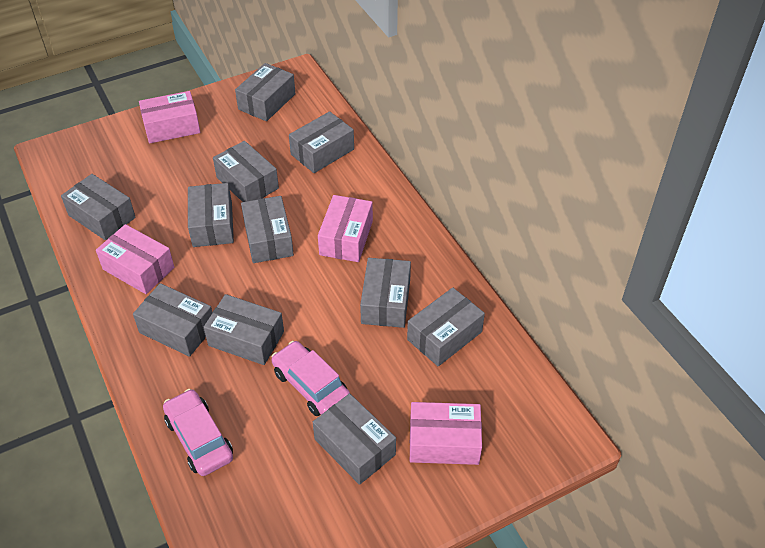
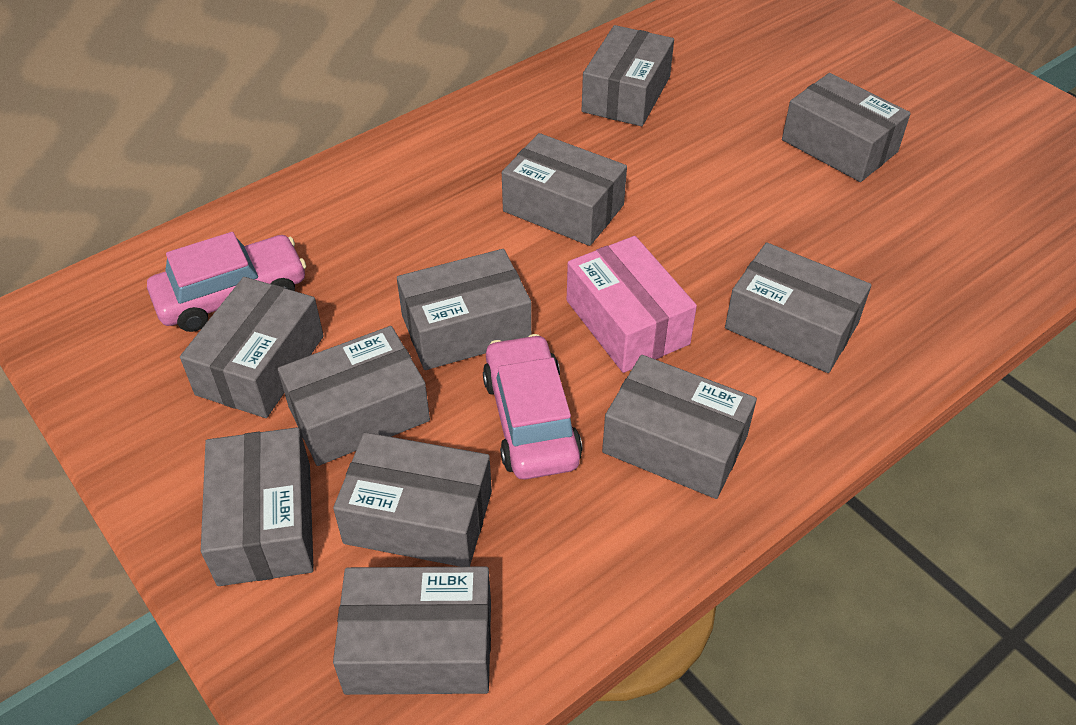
pink box: [96,224,174,294] [139,91,200,143] [318,195,373,262] [410,402,482,465] = 4 -> [567,236,697,373] = 1

